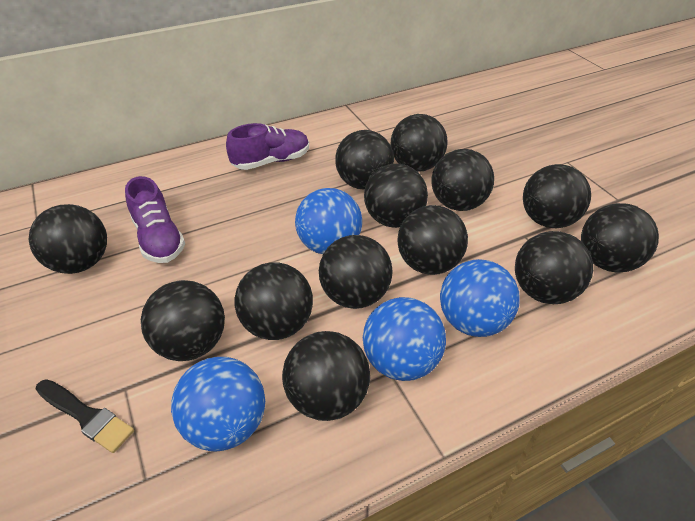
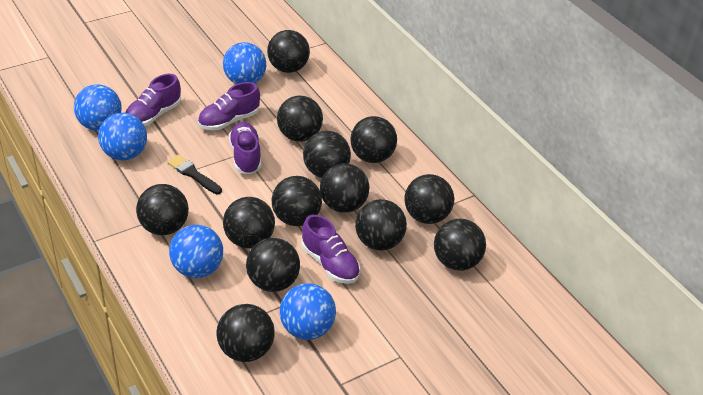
blue ball: [171,357,265,452] [295,188,362,254] [363,297,446,381] [440,259,520,337] = 4 -> [74,84,122,131] [98,113,147,161] [169,225,223,278] [223,42,266,84] [280,283,336,340] = 5
purple shoe: [125,176,185,263] [226,123,309,170] = 2 -> [125,74,181,126] [198,82,260,131] [229,122,261,175] [302,215,360,284] = 4

